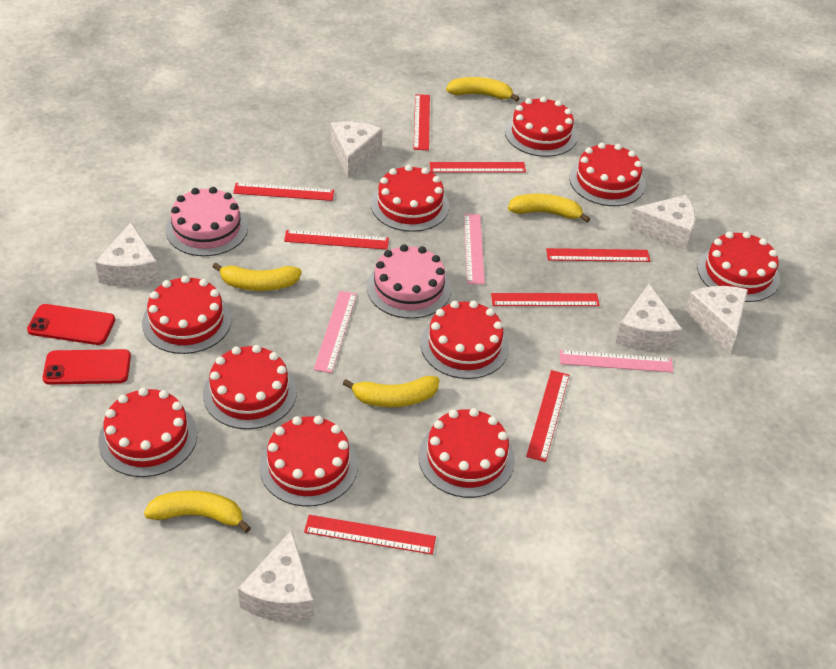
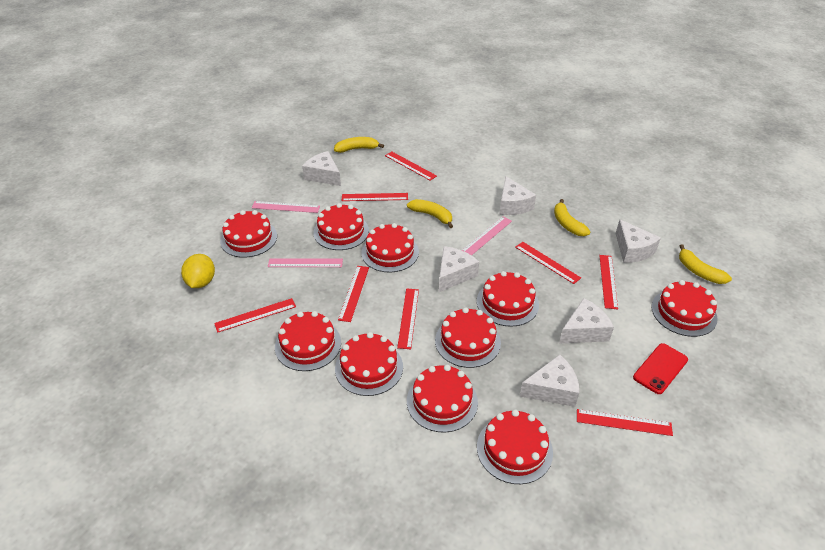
pink cake: [166,187,248,256] [367,244,451,319] = 2 -> none = 0
red phone: [27,304,115,345] [43,349,131,385] = 2 -> [633,343,688,394] = 1
yellow banana: [144,490,251,533] [213,263,302,291] [343,376,439,407] [446,77,520,102] [508,194,590,223] = 5 -> [334,137,384,153] [407,199,453,228] [554,199,591,236] [679,244,732,284] = 4
yellow lemon: none = 0 -> [181,254,215,288] = 1

